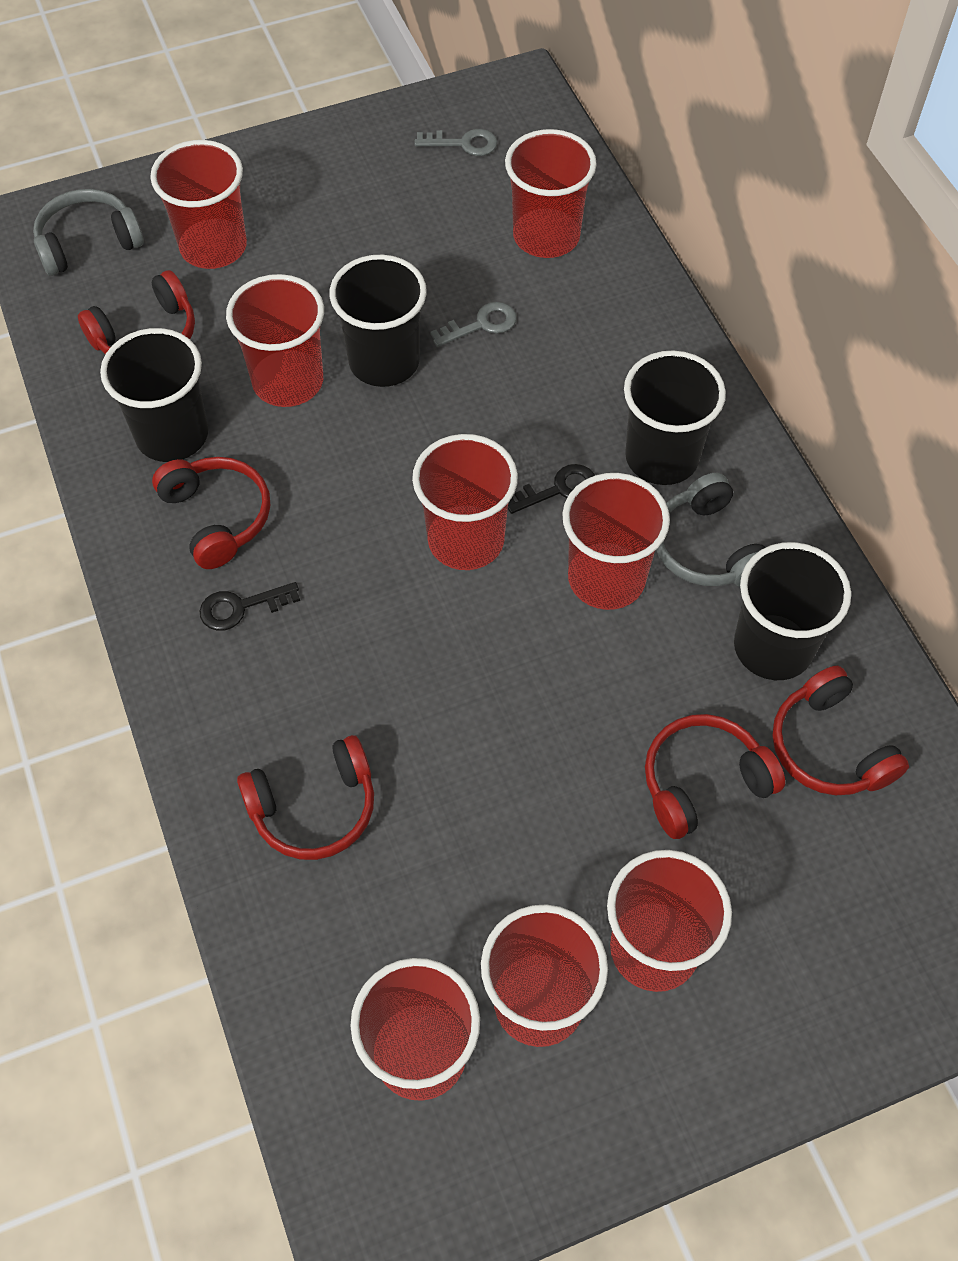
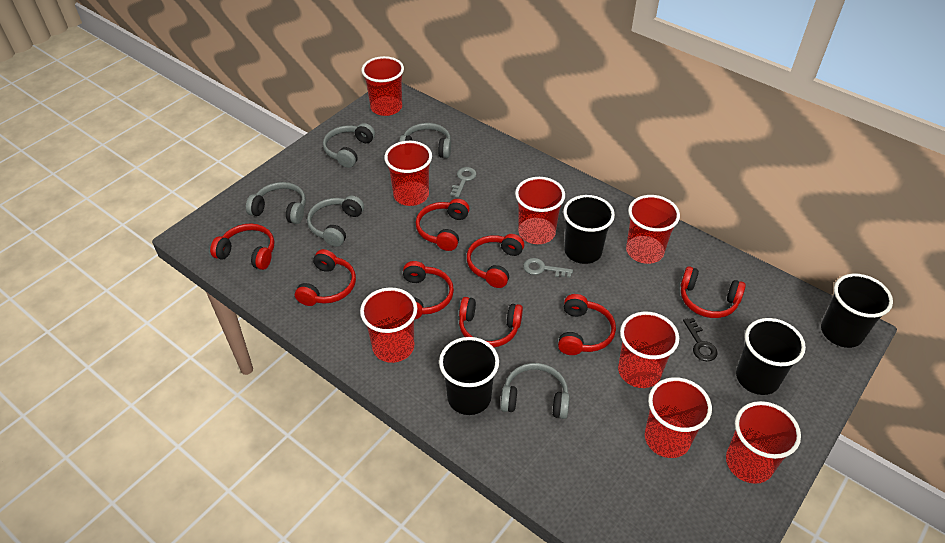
black key: [199,582,300,631] [508,464,595,514] = 2 -> [683,318,718,361] = 1
grey headphones: [33,189,144,276] [656,473,766,587] = 2 -> [246,182,306,224] [307,195,364,247] [323,123,375,168] [399,123,451,158] [500,363,570,419] = 5
red headphones: [78,270,195,354] [152,457,270,569] [237,735,374,860] [645,714,785,839] [772,666,909,795] = 5 -> [210,223,275,270] [295,249,356,306] [403,261,454,320] [416,199,469,251] [459,297,523,347] [467,234,524,288] [558,294,616,355] [681,266,746,318] = 8

